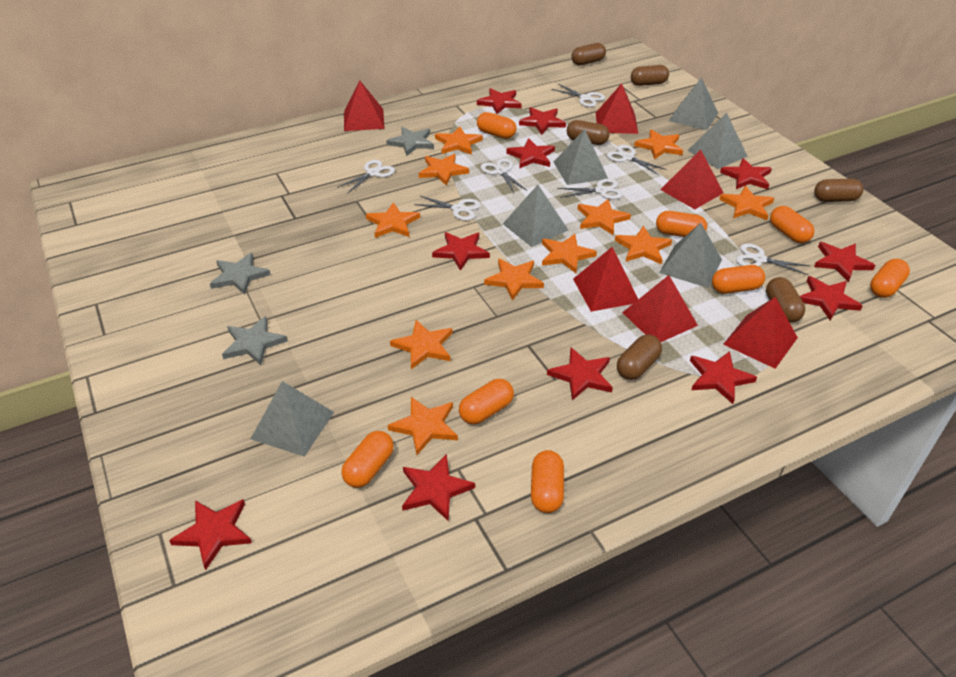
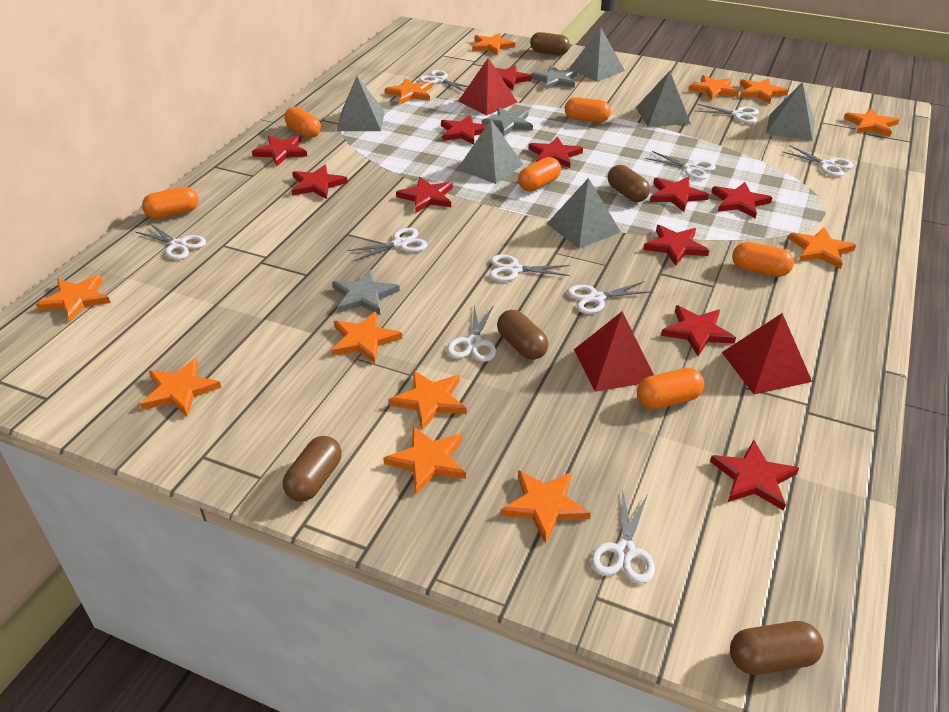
brown capsule: [567,120,610,145] [571,43,606,65] [617,334,662,380] [631,65,669,86] [766,277,805,323] [814,179,863,202] = 6 -> [283,436,342,501] [497,310,548,360] [530,32,570,55] [608,165,650,202] [730,621,824,675] = 5
orange capsule: [341,431,394,488] [459,379,514,424] [477,112,516,139] [531,450,564,513] [656,211,707,237] [712,265,765,294] [770,206,814,243] [870,259,910,298] = 8 -> [142,186,199,219] [284,107,321,138] [518,157,561,192] [565,97,611,123] [637,368,705,409] [732,242,794,277] = 6
orange star: [366,202,420,238] [388,397,458,455] [390,320,452,369] [419,154,469,186] [435,126,483,155] [484,259,544,301] [542,234,597,273] [578,199,631,235] [615,226,672,265] [634,129,683,159] [719,186,774,220] = 11 -> [36,275,111,322] [140,358,221,417] [331,311,402,363] [383,426,466,494] [385,78,432,105] [389,370,467,430] [472,33,515,56] [500,470,591,544] [689,75,739,101] [740,78,789,104] [789,227,856,269] [844,108,899,137] = 12
red pyramid: [344,81,385,131] [573,247,638,312] [596,83,638,134] [622,275,698,342] [660,150,724,209] [723,297,798,369] = 6 -> [458,58,518,115] [574,311,654,392] [722,313,812,394] = 3
white scissors: [337,160,395,194] [414,195,481,221] [481,158,526,193] [551,84,605,107] [557,179,623,199] [606,145,667,175] [736,243,810,275] = 7 -> [136,223,206,260] [347,228,427,261] [419,70,468,92] [447,305,496,362] [489,254,570,282] [567,281,653,314] [591,493,655,584] [645,151,716,180] [696,104,759,123] [783,146,853,177] = 10

